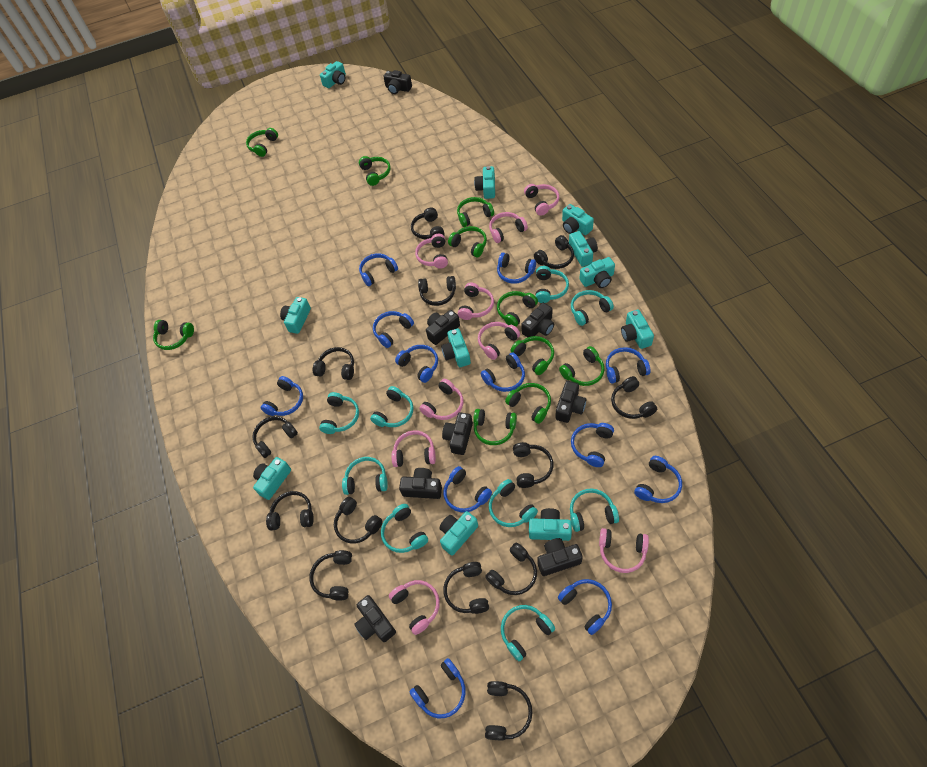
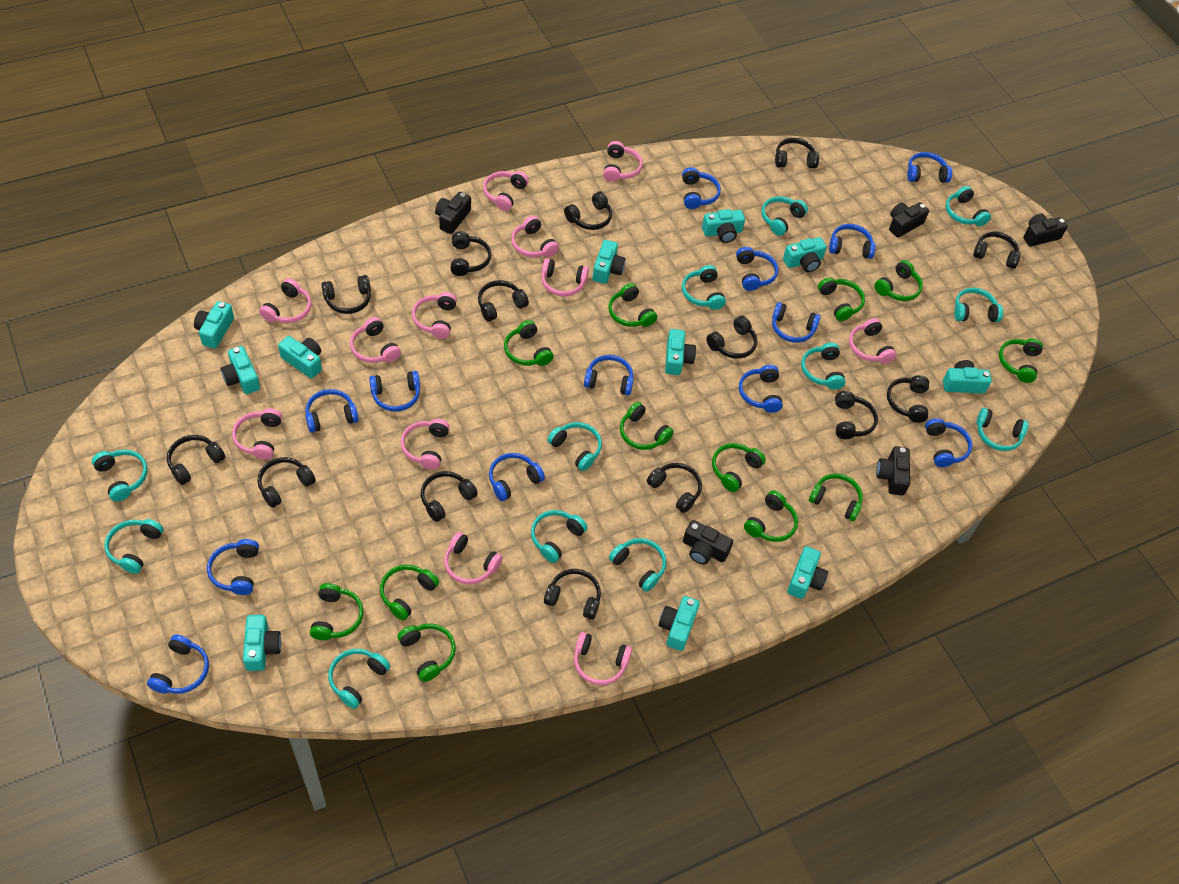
black camera: [354,595,396,642] [383,70,412,94] [399,468,442,499] [426,310,460,345] [442,412,473,455] [521,303,554,338] [537,538,583,576] [555,381,586,423] = 8 -> [435,192,471,234] [683,520,733,564] [876,446,910,496] [889,202,929,238] [1023,214,1068,247] = 5
black headphones: [252,416,298,458] [266,491,314,531] [309,550,352,601] [313,347,354,380] [334,497,383,544] [411,207,445,239] [418,276,456,306] [443,562,489,614] [485,543,537,595] [485,681,533,740] [513,442,553,488] [534,235,574,269] [611,376,657,419] = 13 -> [167,435,225,485] [257,457,316,508] [321,275,371,314] [421,471,478,522] [450,231,491,276] [478,280,529,322] [544,569,601,620] [564,191,612,230] [647,463,702,513] [706,316,758,359] [775,138,819,169] [835,391,878,439] [887,375,929,423] [973,232,1021,269] = 14
blue headphones: [261,376,303,416] [359,253,398,286] [373,311,414,348] [395,345,438,383] [409,658,466,718] [443,466,492,512] [481,352,525,392] [497,252,536,284] [558,579,612,635] [571,423,614,467] [606,347,651,384] [634,456,682,503] = 12 -> [147,634,209,694] [207,539,259,595] [305,389,359,433] [369,371,420,412] [489,453,545,501] [584,355,634,396] [682,167,721,209] [736,247,778,291] [739,365,783,413] [772,302,820,343] [829,224,876,259] [907,152,952,183] [925,418,973,467] = 13
green headphones: [153,320,194,350] [246,128,278,157] [359,156,391,186] [448,226,487,258] [457,197,494,227] [473,409,517,445] [497,291,538,327] [505,383,551,424] [511,336,554,375] [559,346,605,386] = 10 -> [310,583,364,640] [380,565,439,621] [397,623,456,682] [504,320,554,366] [608,283,657,327] [620,402,674,450] [712,443,766,492] [744,490,798,542] [809,473,863,521] [818,277,865,321] [874,260,923,301] [999,338,1043,383] = 12
pink headphones: [389,580,440,635] [391,430,436,467] [415,234,448,268] [419,379,464,420] [458,283,494,320] [478,322,520,360] [489,212,528,243] [524,184,559,216] [599,528,649,573] = 9 -> [232,408,282,460] [259,278,312,323] [350,317,401,363] [401,419,450,469] [412,292,457,339] [444,532,503,584] [483,171,529,211] [511,216,559,257] [541,258,589,297] [574,632,632,685] [603,141,643,182] [849,318,897,364] = 12
turquoise headphones: [319,392,359,434] [342,457,388,495] [370,386,414,427] [381,504,428,553] [489,479,538,527] [501,605,555,661] [535,266,569,303] [570,488,619,532] [571,290,614,326] = 9 -> [92,450,148,502] [104,519,164,574] [328,649,390,709] [531,510,587,563] [547,422,602,471] [609,538,666,592] [682,265,726,310] [762,196,808,236] [801,343,846,390] [946,186,991,226] [954,288,1003,322] [976,408,1029,451] = 12

